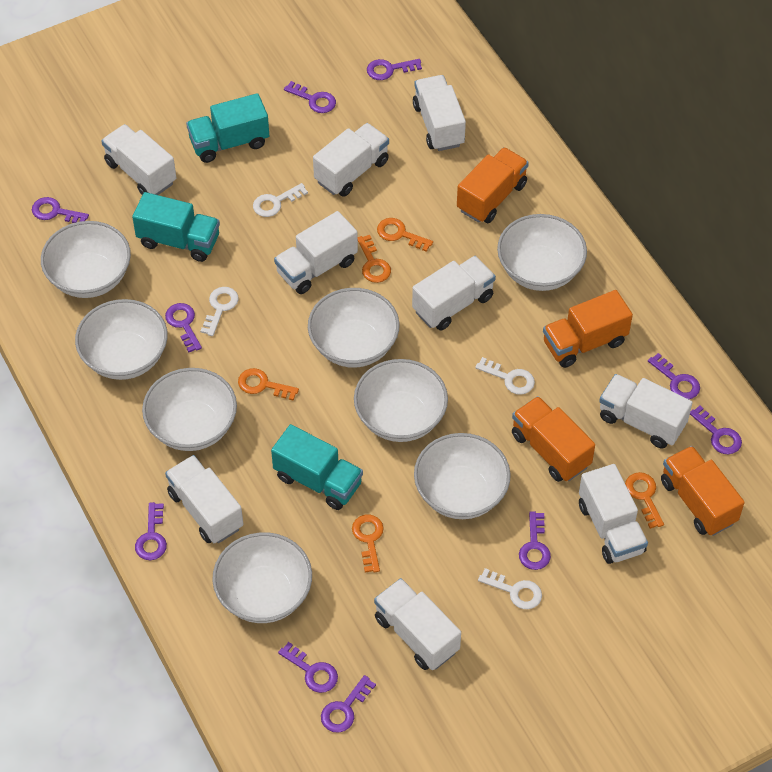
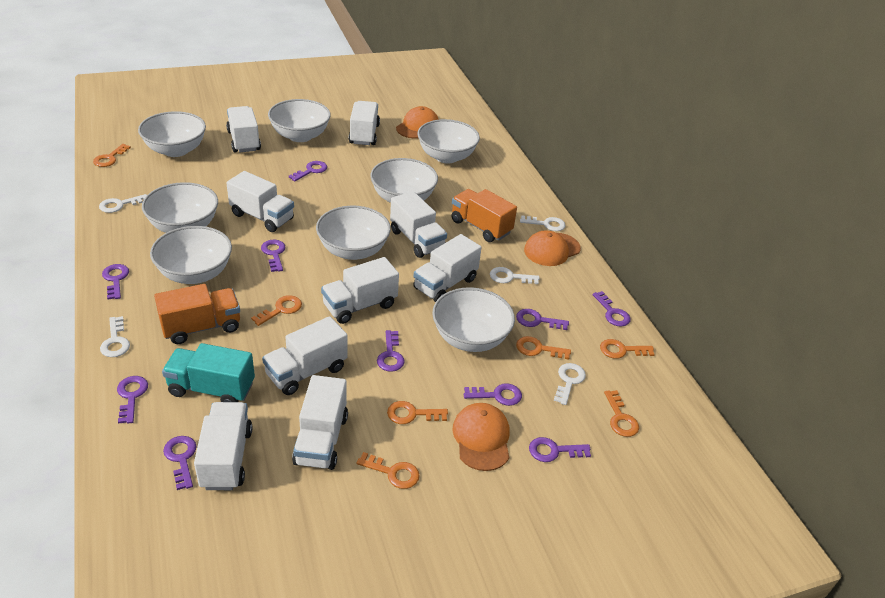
orange cap: none = 0 -> [396,106,439,139] [452,403,509,471] [524,231,581,266] = 3
orange key: [238,368,299,400] [352,515,384,572] [358,235,391,283] [377,218,433,252] [625,472,664,529] = 5 -> [93,144,131,167] [251,295,302,326] [356,452,420,489] [387,401,448,424] [516,336,571,359] [600,339,655,359] [604,390,639,437] = 7
orange truck: [457,147,529,223] [512,396,595,482] [543,290,633,368] [661,446,745,536] = 4 -> [154,284,240,344] [451,189,517,242] = 2
turquoise truck: [132,192,220,262] [186,93,269,163] [271,424,363,510] = 3 -> [162,343,255,402] = 1
white key: [200,287,239,336] [253,183,308,217] [475,357,535,395] [478,568,542,609] = 4 -> [99,194,147,213] [100,316,130,357] [490,267,540,284] [520,215,566,231] [554,363,586,405] = 5

